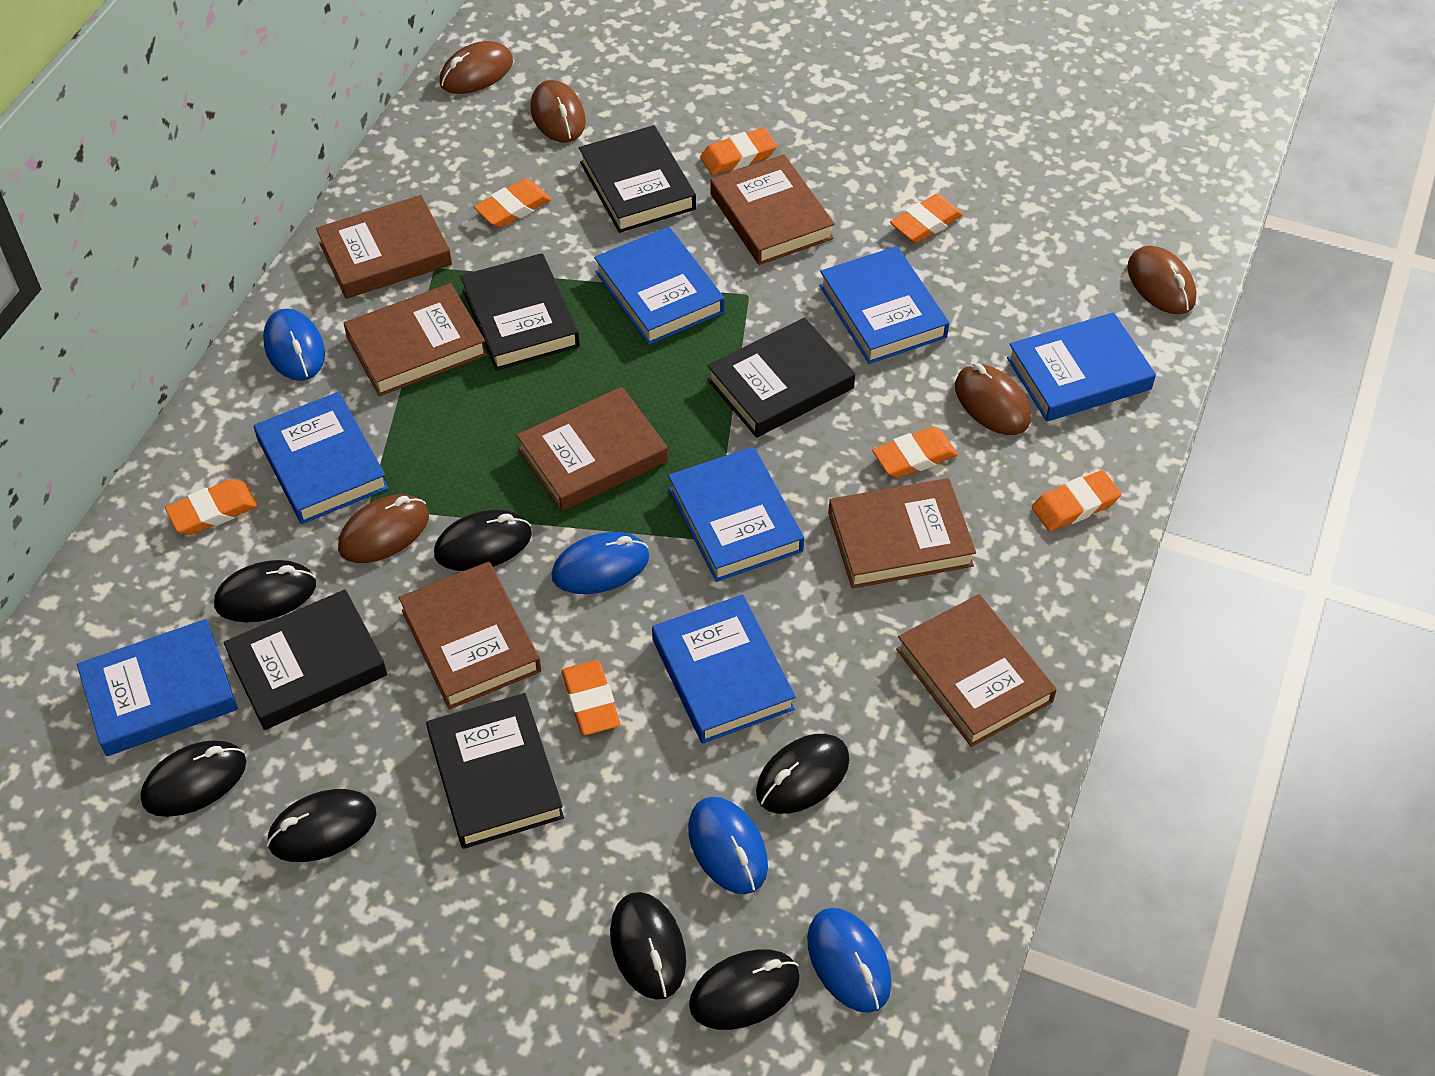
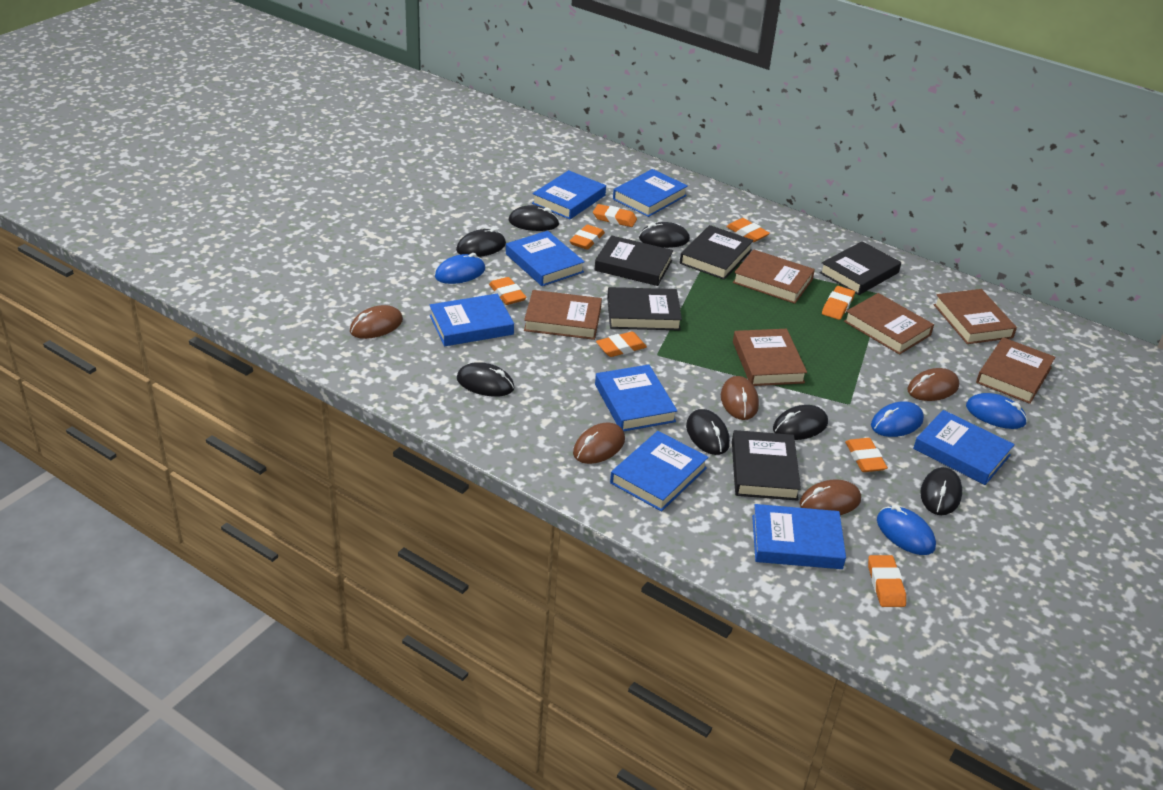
blue book: [77,619,238,756] [254,392,388,524] [594,227,725,345] [652,594,796,744] [668,447,804,582] [819,246,949,364] [1007,312,1156,422] = 7 -> [430,294,514,346] [506,231,585,286] [532,170,606,219] [595,365,677,431] [610,431,709,512] [613,169,688,217] [752,504,846,569] [913,410,1015,485] = 8
brown book: [316,195,452,299] [343,283,487,396] [398,562,541,709] [516,387,668,511] [710,154,835,265] [828,478,976,589] [896,594,1057,747] = 7 -> [524,290,602,340] [733,249,815,304] [733,329,807,386] [844,293,934,355] [934,289,1017,344] [976,337,1056,404] = 6
orange eraser: [165,479,258,535] [474,179,551,228] [561,660,620,735] [700,128,777,176] [872,427,958,478] [890,194,963,243] [1032,470,1121,531] = 7 -> [489,277,527,305] [570,224,605,250] [593,204,637,227] [596,332,647,357] [726,218,770,242] [822,286,855,320] [845,438,888,472] [868,555,906,607] = 8

